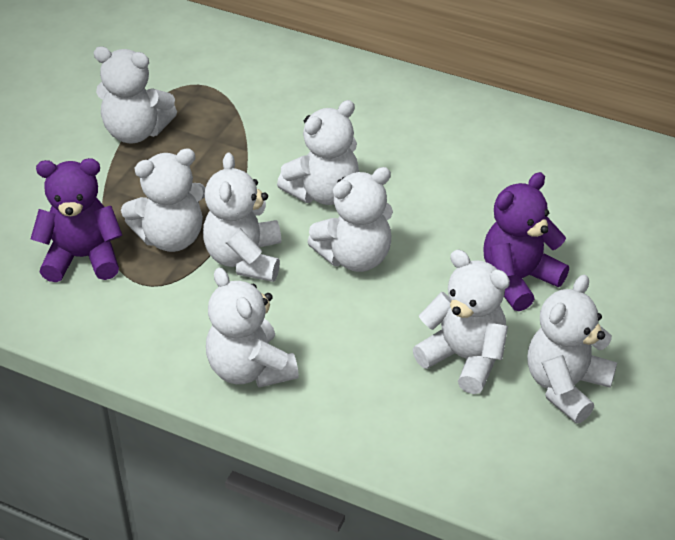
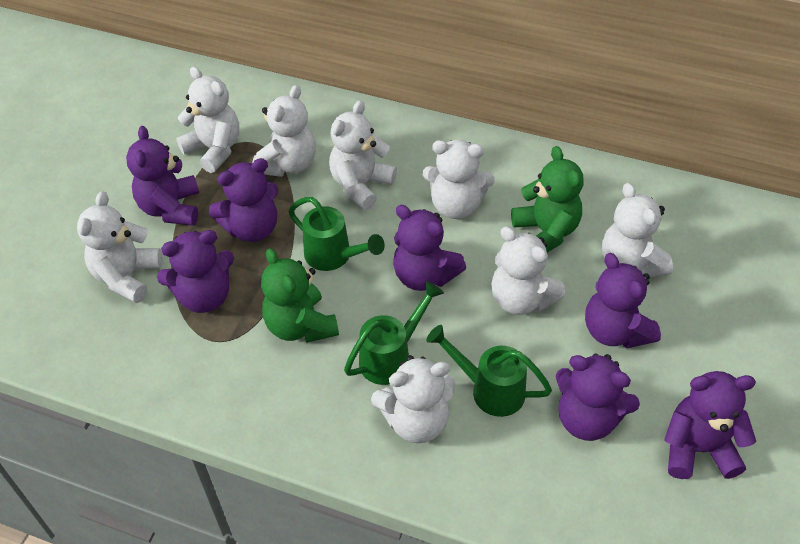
green teddy bear: none = 0 -> [261,248,339,343] [511,146,584,253] = 2
green watering can: none = 0 -> [288,197,385,271] [344,281,444,385] [426,325,552,417] = 3
purple teddy bear: [31,158,122,282] [483,172,569,311] = 2 -> [126,126,199,226] [157,230,234,313] [209,158,278,242] [393,205,466,291] [556,353,640,441] [585,253,661,349] [664,371,756,479] = 7

